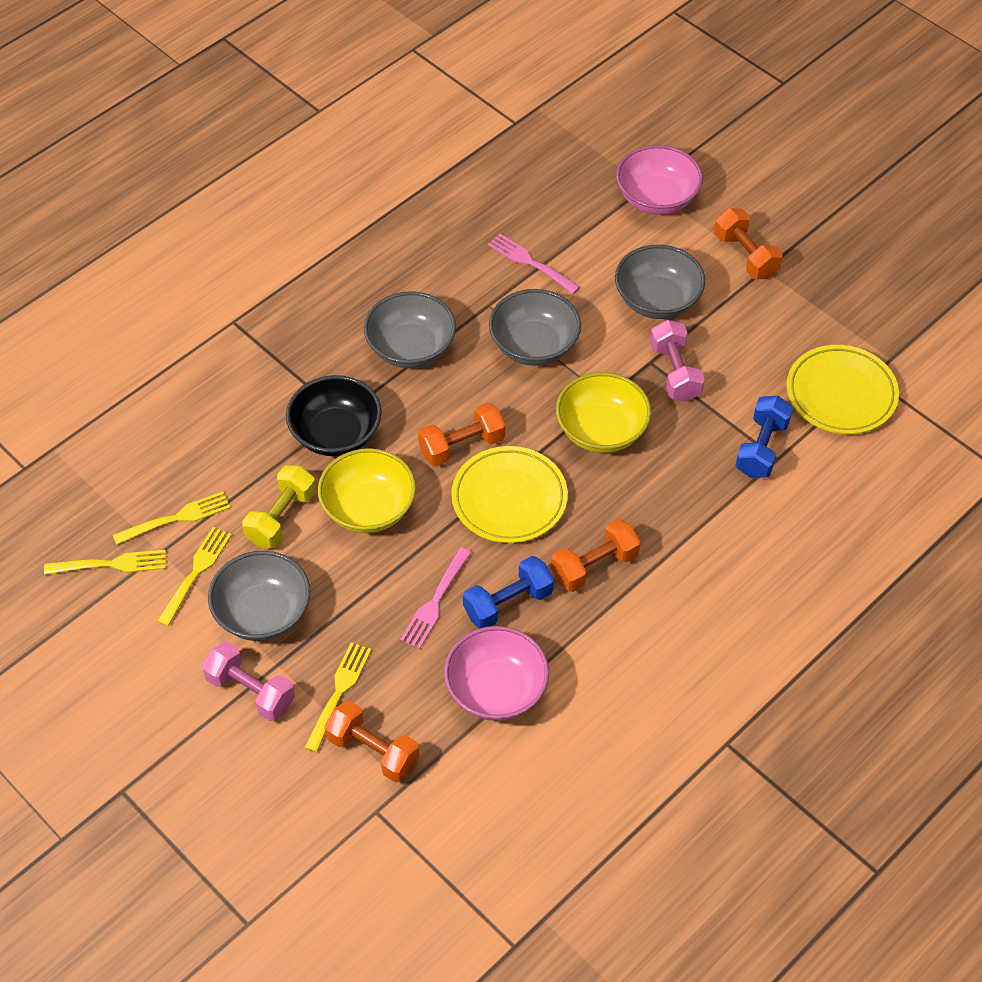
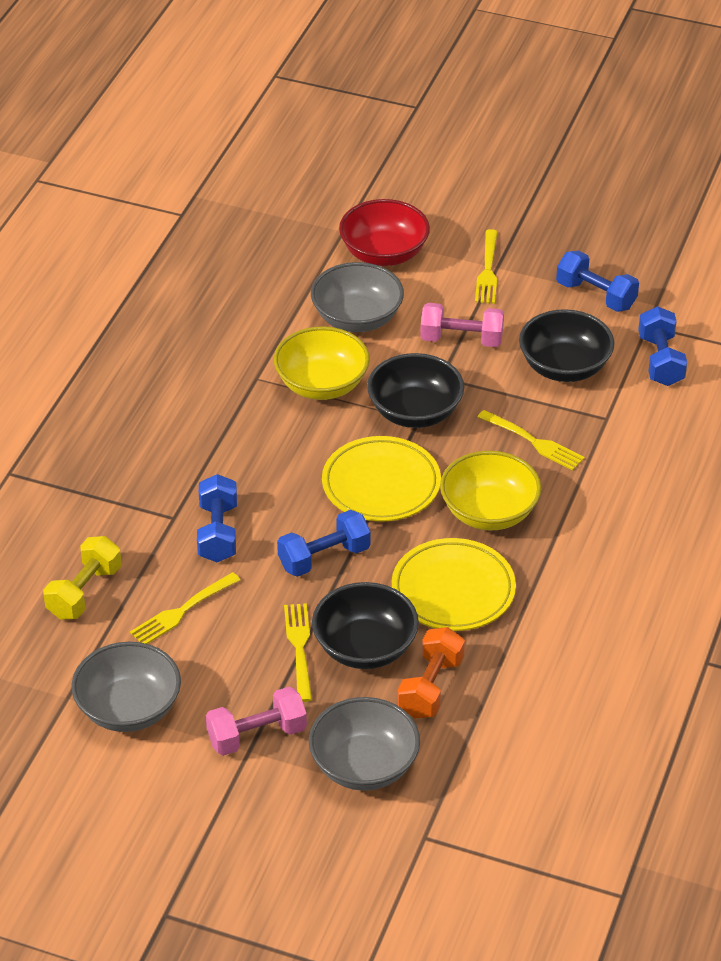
black bowl: [286,375,382,456] = 1 -> [312,582,419,669] [367,353,464,428] [519,309,615,382] = 3
blue dumbbell: [463,556,554,629] [735,396,793,478] = 2 -> [197,474,237,562] [277,510,371,577] [556,251,639,312] [638,306,687,386] = 4
grey bowl: [208,551,310,641] [364,291,456,368] [489,289,581,366] [615,245,706,319] = 4 -> [71,642,181,732] [309,697,420,791] [311,262,404,332] = 3
orange dumbbell: [324,700,420,782] [418,402,505,467] [551,519,640,592] [714,208,783,279] = 4 -> [398,627,465,718] = 1
pink bowl: [444,626,549,721] [616,145,703,215] = 2 -> none = 0
pink fork: [400,548,471,649] [488,234,580,294] = 2 -> none = 0
red bowl: none = 0 -> [339,199,430,266] = 1

